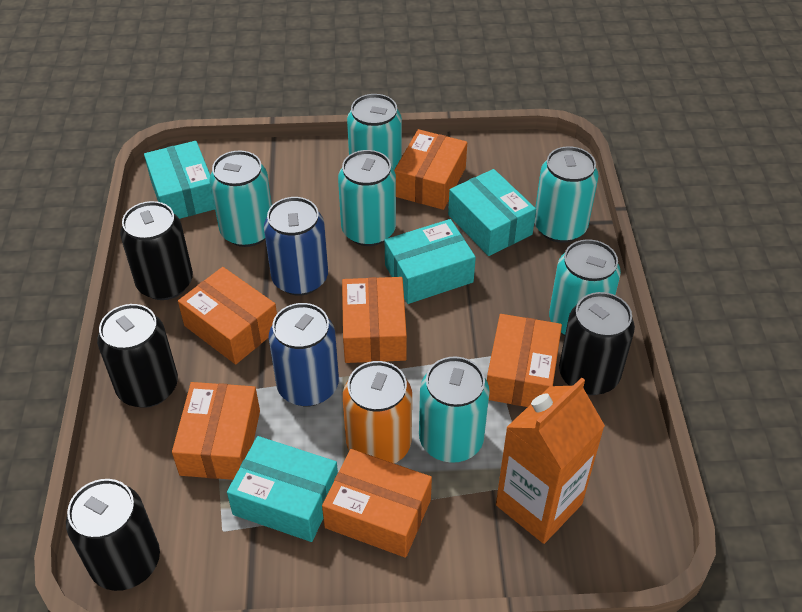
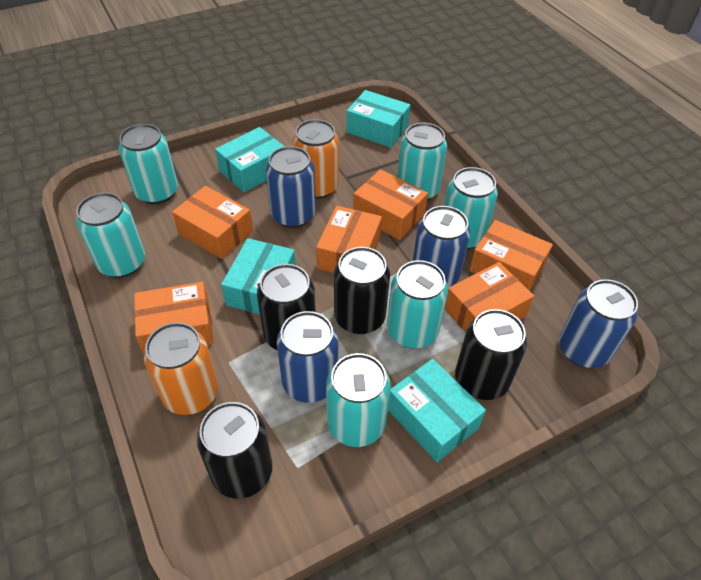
blue can: [264,197,328,296] [269,303,339,406] = 2 -> [266,146,316,228] [277,311,338,403] [413,206,470,288] [559,279,638,368] = 4
orange can: [343,361,412,463] = 1 -> [144,322,218,415] [292,119,339,199] = 2
orange carton: [496,378,605,544] = 1 -> none = 0

